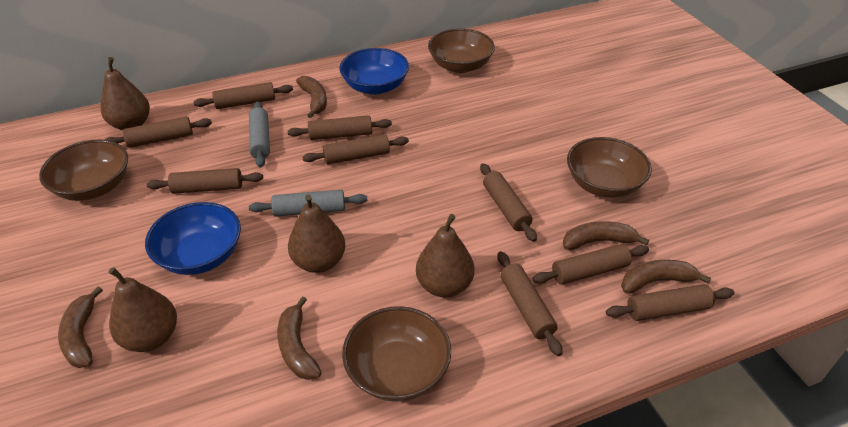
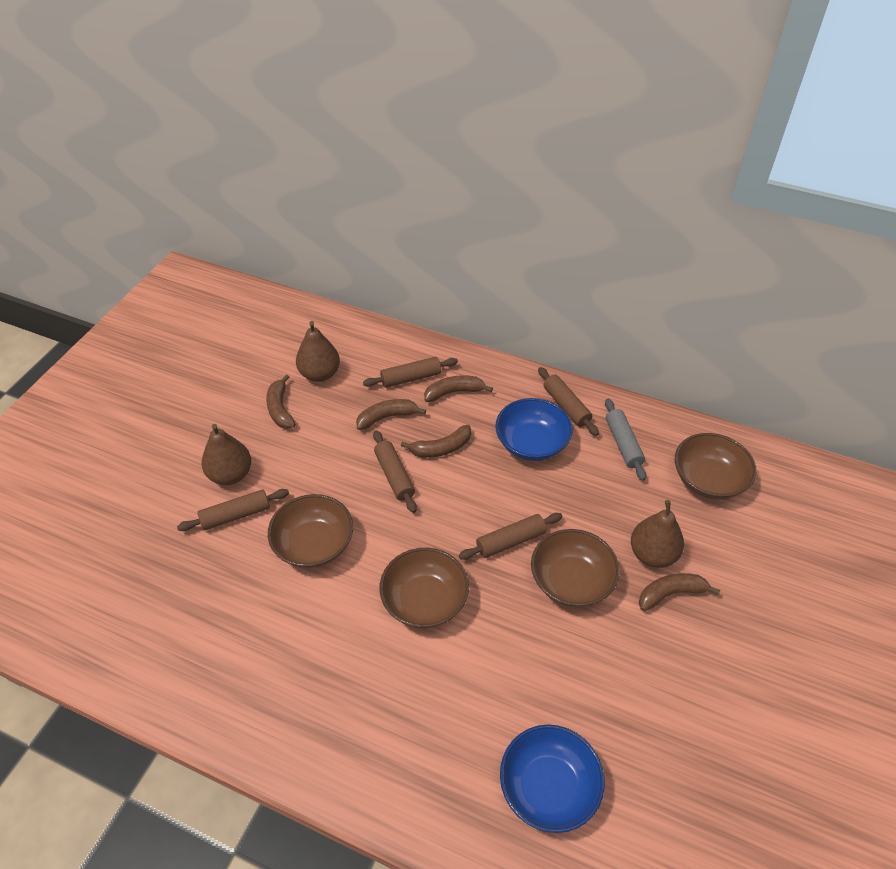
brown pear: [101,57,150,130] [109,267,177,352] [288,194,345,273] [416,214,474,297] = 4 -> [202,424,251,485] [296,321,340,382] [631,500,684,568] = 3
brown rolling pin: [105,117,212,148] [147,168,263,194] [193,82,293,109] [288,115,392,140] [303,134,409,164] [480,163,537,242] [497,251,562,356] [532,244,649,285] [606,284,734,321] = 9 -> [177,489,289,531] [363,357,458,388] [373,431,417,513] [459,513,563,560] [538,367,599,436] = 5
grey rolling pin: [249,101,270,168] [249,190,367,217] = 2 -> [605,399,646,481] = 1

